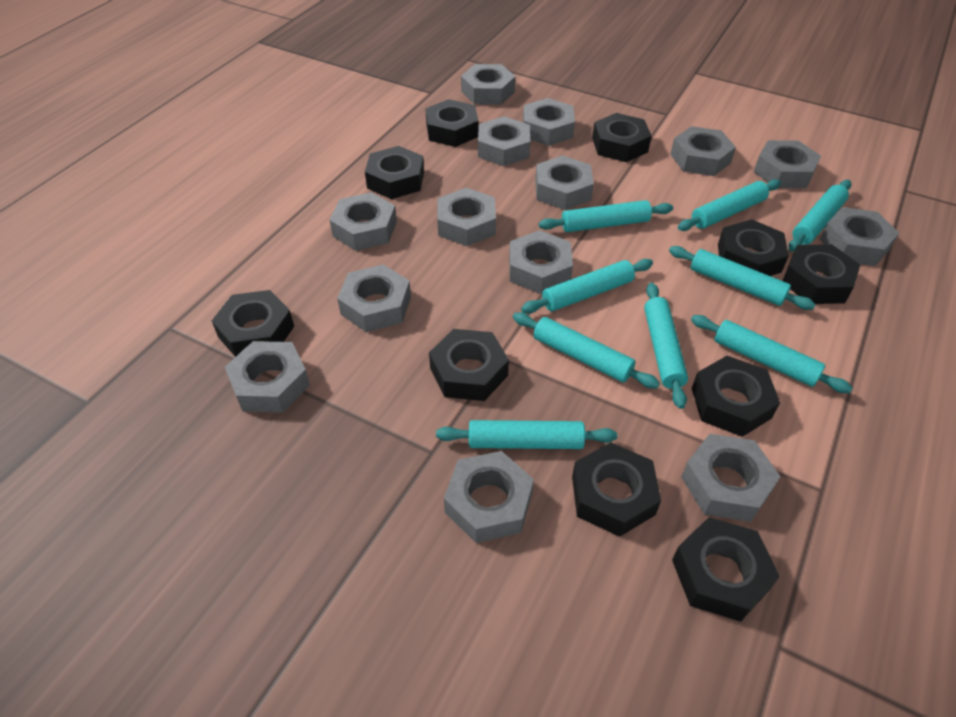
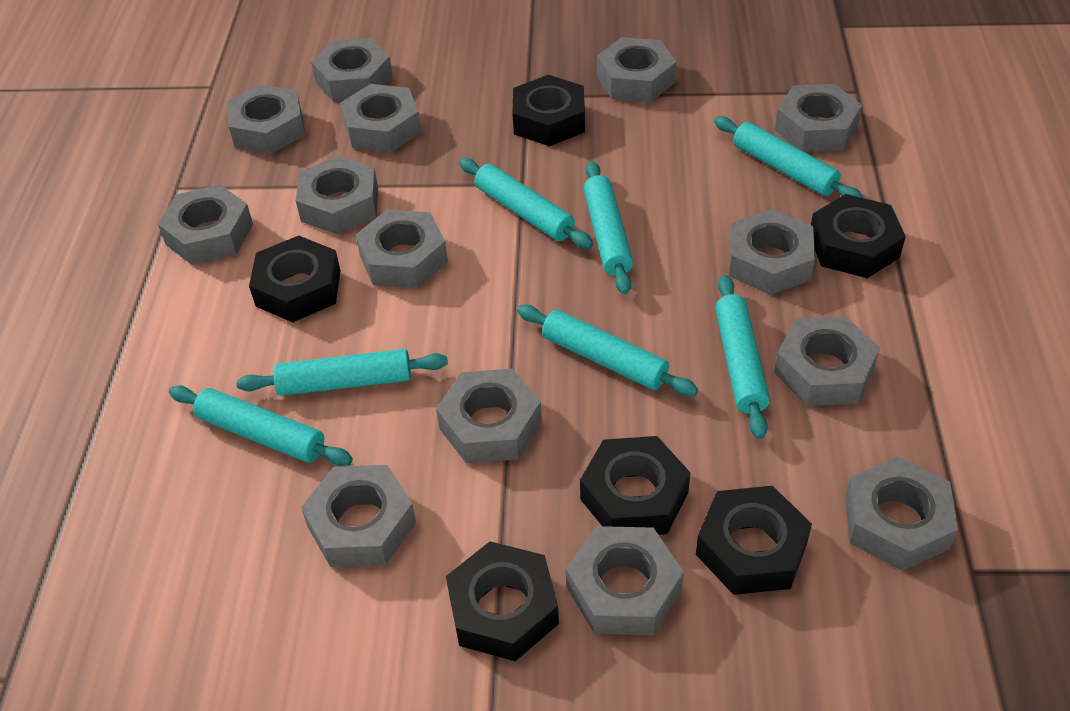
black nut: [212,290,294,357] [365,146,424,199] [425,99,479,147] [429,329,509,401] [572,442,661,537] [592,113,651,162] [672,517,780,622] [692,356,780,437] [718,219,789,276] [783,244,860,304] = 10 -> [249,236,341,322] [446,541,559,661] [512,75,585,146] [580,436,691,535] [696,486,812,595] [811,194,906,278] = 6
turquoise rolling pin: [436,420,617,449] [513,312,660,388] [521,259,653,313] [539,200,673,232] [644,283,688,409] [669,246,816,310] [678,179,781,231] [691,315,852,393] [788,180,851,252] = 9 -> [169,385,353,466] [236,349,448,396] [459,158,593,249] [517,305,698,396] [583,161,633,294] [714,116,863,198] [715,275,770,439] = 7

